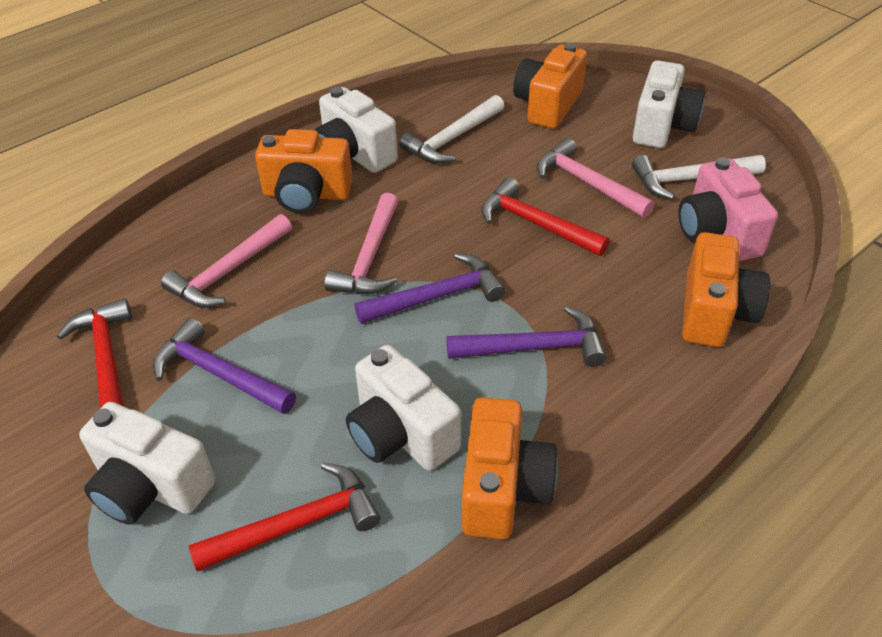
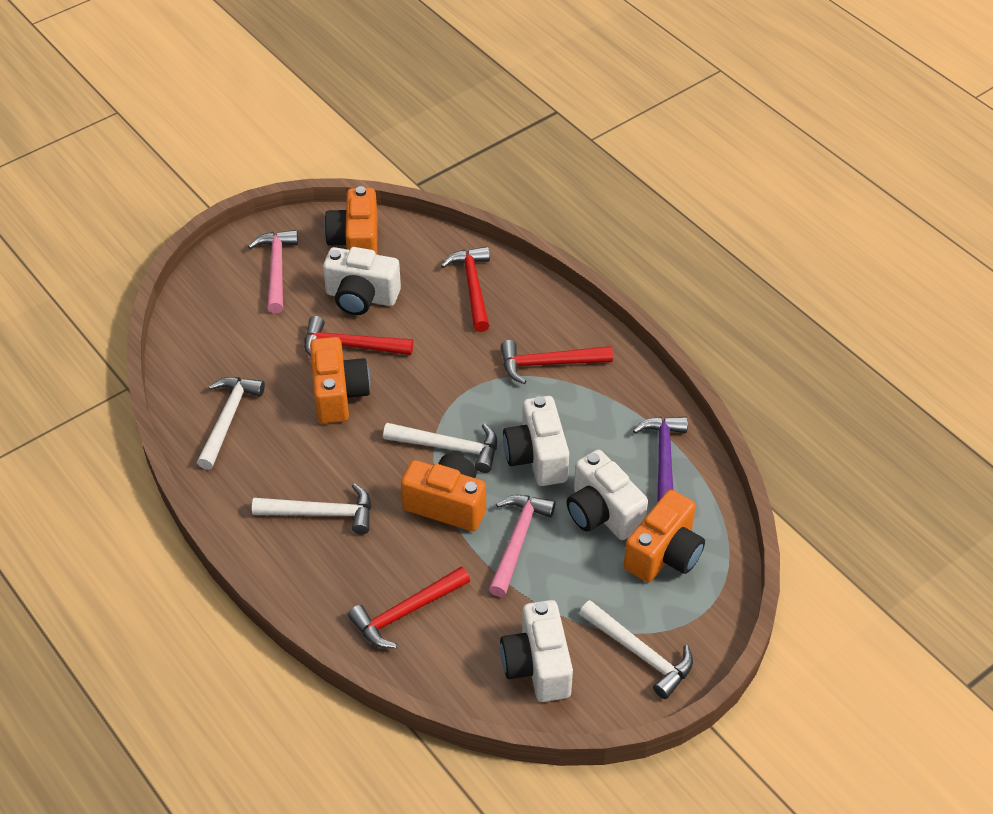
pink camera: [679,157,778,261] = 1 -> none = 0
pink hammer: [161,214,292,308] [324,193,398,294] [537,138,654,218] = 3 -> [248,230,298,313] [489,495,555,597] = 2
purple hammer: [153,318,296,414] [355,253,505,324] [447,306,607,367] = 3 -> [633,417,688,503] = 1
red hammer: [57,298,132,408] [188,462,380,572] [481,177,610,256] = 3 -> [304,316,413,356] [348,566,470,648] [441,246,490,332] [500,340,613,384] = 4
white hammer: [399,95,504,163] [632,155,766,200] = 2 -> [197,377,265,470] [252,483,371,535] [383,423,497,473] [579,600,693,699] = 4

